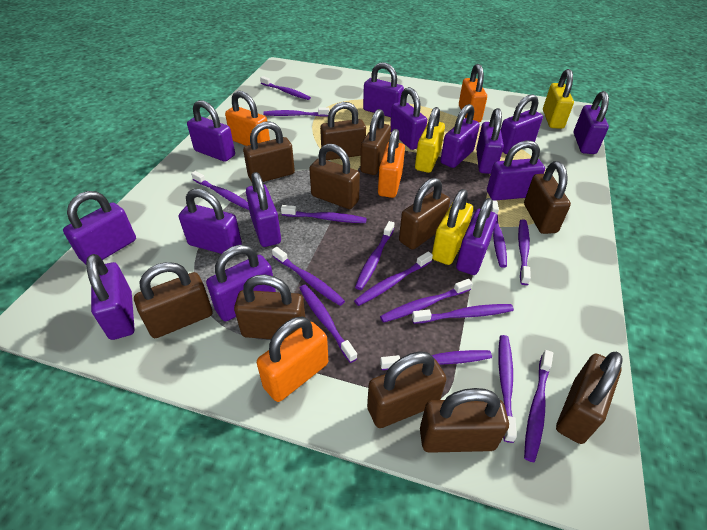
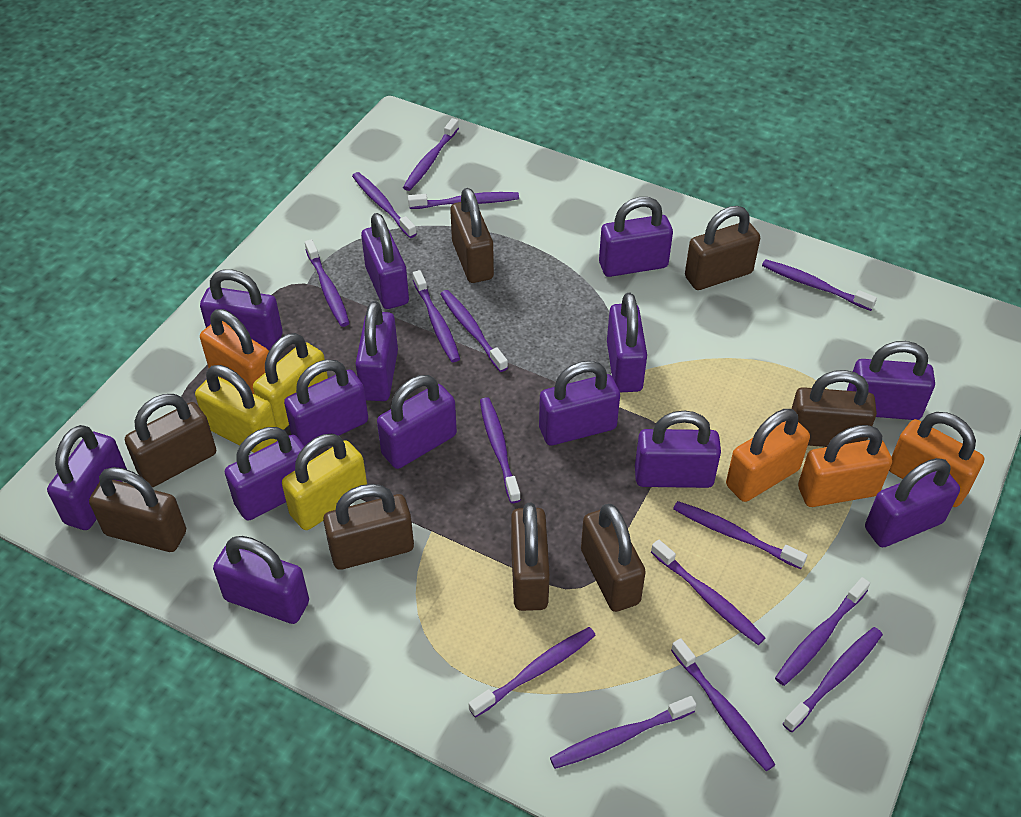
brown padlock: [134,262,212,338] [234,275,305,339] [243,121,295,182] [309,143,360,209] [320,102,366,160] [360,109,391,175] [367,351,446,428] [399,178,450,250] [420,388,509,453] [524,161,571,234] [556,352,623,444] = 11 -> [89,467,186,552] [125,394,216,487] [323,484,414,570] [450,188,494,283] [511,503,550,611] [581,504,646,612] [685,206,760,290] [791,370,877,447] = 8

